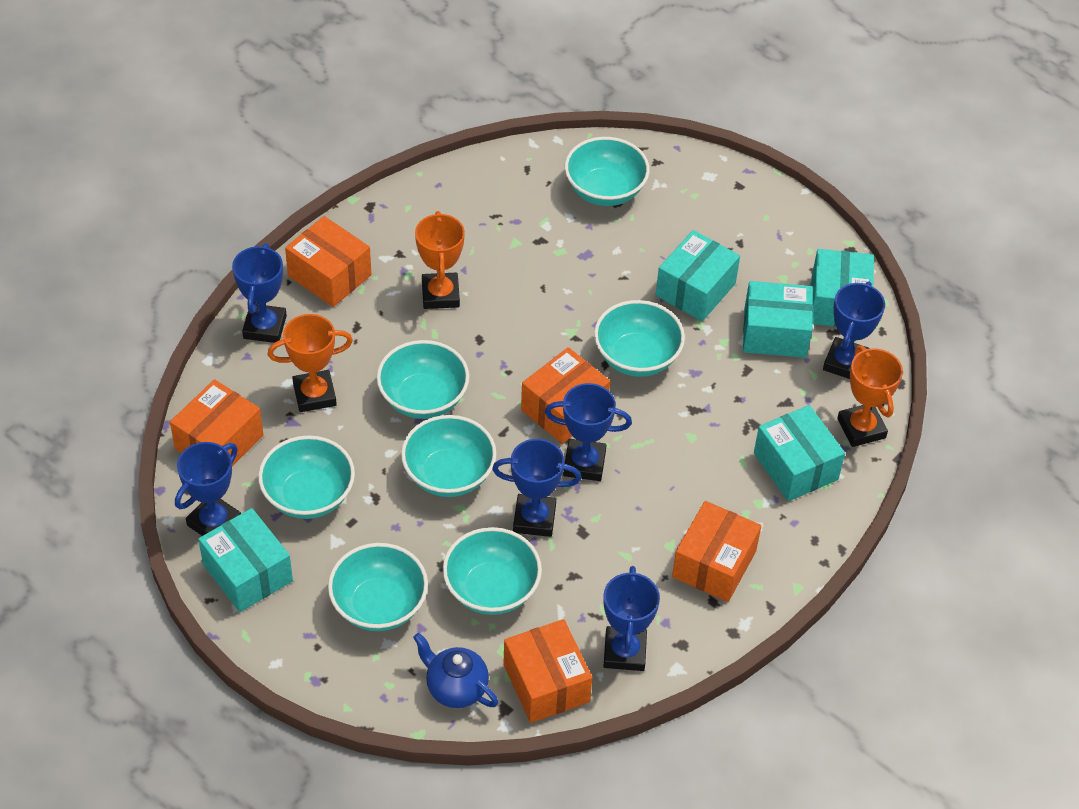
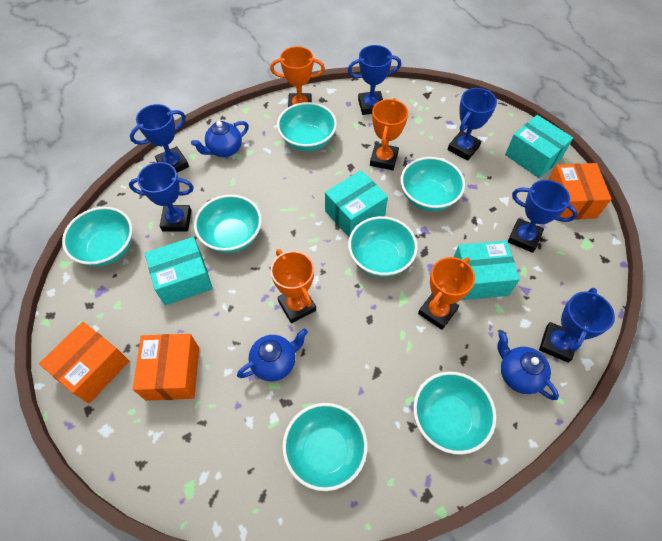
blue teapot: [413,633,498,708] = 1 -> [191,121,249,157] [237,329,308,381] [497,332,559,400] = 3
orange box: [170,379,263,466] [285,216,371,307] [503,619,592,723] [521,347,610,444] [672,501,761,602] = 5 -> [39,322,129,403] [133,334,199,401] [548,163,612,220] = 3
orange trophy: [268,314,353,412] [415,211,465,309] [837,346,903,447] = 3 -> [270,46,325,107] [271,249,316,323] [370,98,408,170] [418,257,475,330] = 4
turquoise box: [198,508,293,612] [656,230,740,321] [743,281,813,358] [754,405,845,501] [811,249,874,327] = 5 -> [145,237,213,305] [325,170,388,237] [454,240,520,300] [505,115,573,178] = 4

